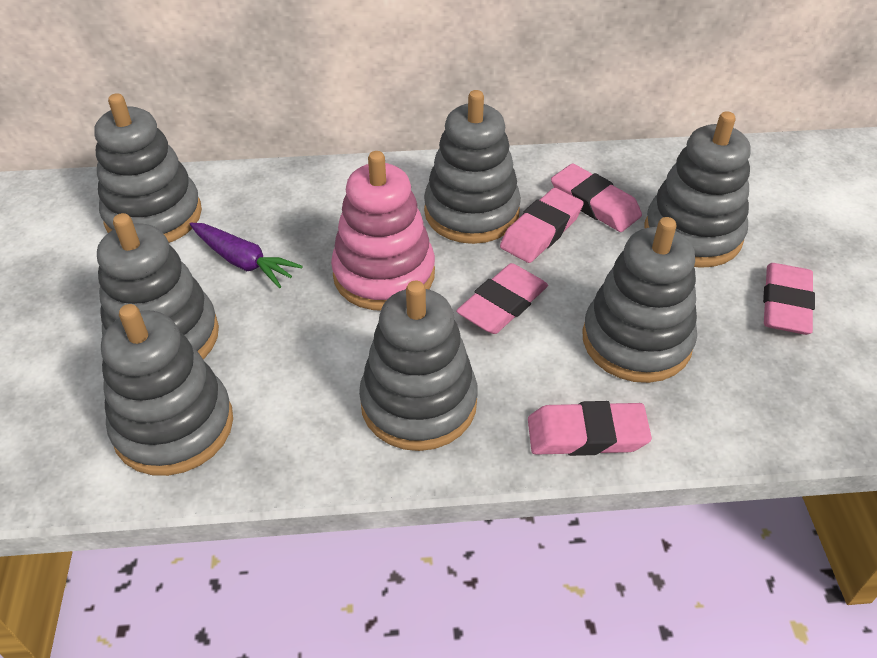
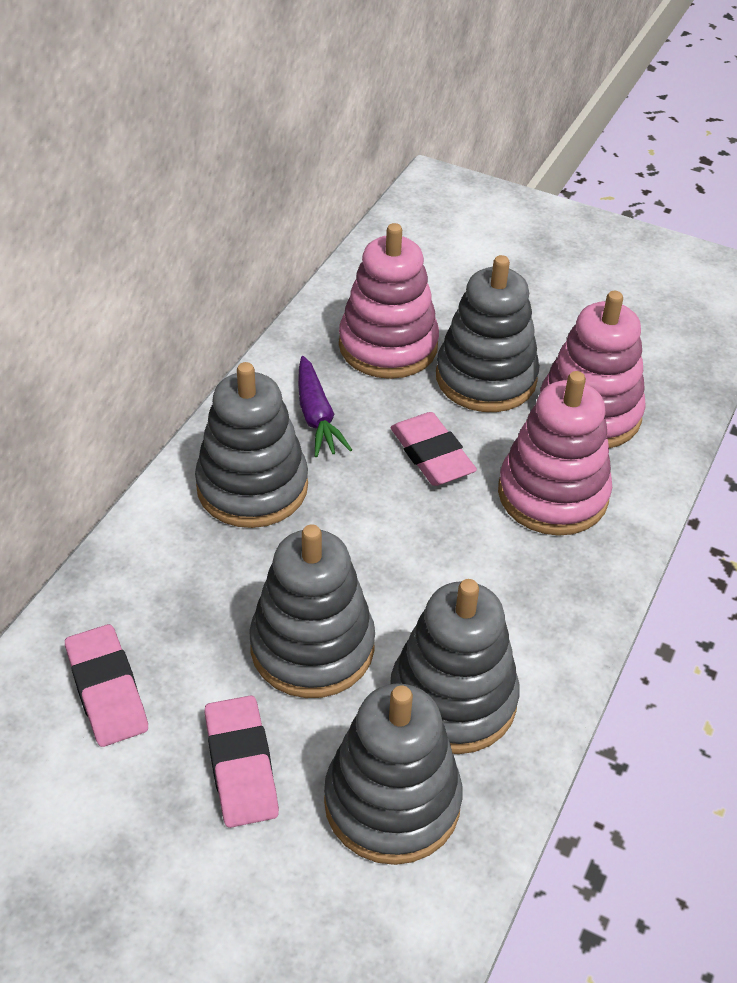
grey stacking toy: [94,93,202,243] [97,213,219,359] [101,304,233,476] [359,281,478,451] [424,90,521,244] [582,217,697,383] [644,111,751,268] = 7 -> [195,362,308,528] [249,524,375,698] [324,683,462,865] [390,579,520,754] [436,255,540,412] = 5
pink eraser: [456,263,548,334] [500,188,584,263] [528,401,652,456] [551,163,642,232] [763,263,815,335] = 5 -> [65,624,148,747] [204,695,279,828] [390,412,477,486] = 3
pink stacking toy: [331,151,435,310] = 1 -> [339,223,439,379] [498,371,612,536] [540,291,646,448] = 3

